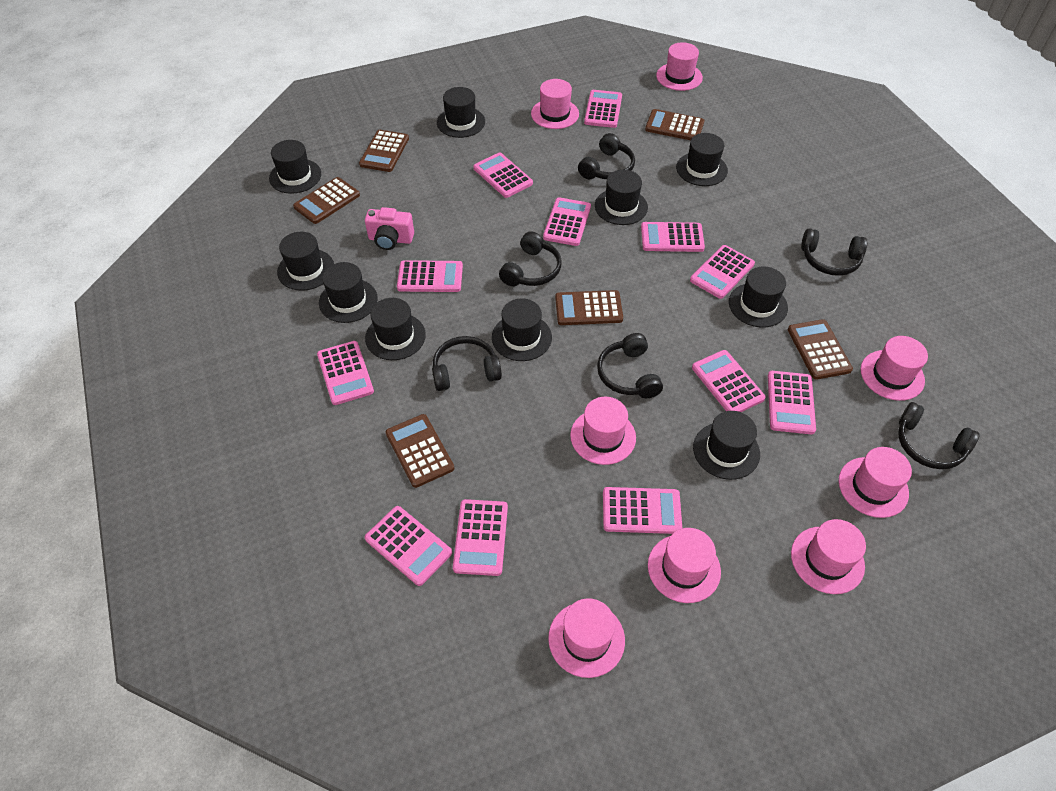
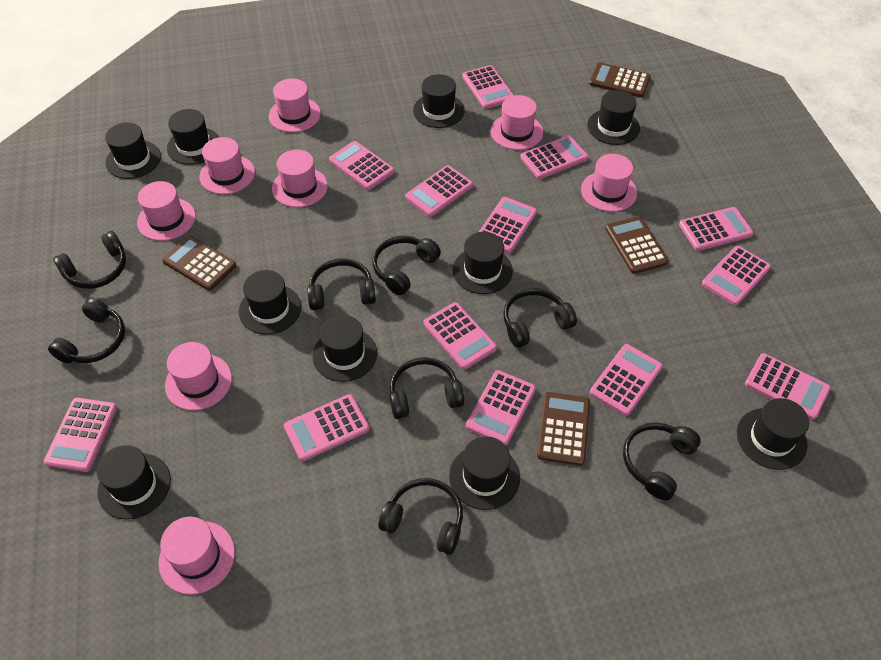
black headphones: [432,336,502,391] [499,231,562,286] [578,133,635,179] [597,333,663,398] [801,228,867,276] [898,402,980,469] = 6 -> [48,297,125,363] [53,231,126,289] [307,258,376,310] [372,236,441,295] [379,478,463,555] [390,357,464,419] [503,288,577,348] [623,422,701,500] = 8
brown calculator: [293,177,360,224] [359,130,409,172] [386,414,454,488] [555,290,623,325] [645,109,705,140] [788,319,853,380] = 6 -> [162,236,237,291] [537,392,590,466] [589,63,651,97] [605,216,669,274] = 4
pink calculator: [317,341,374,405] [365,506,452,586] [397,260,463,292] [453,499,508,576] [474,152,533,198] [543,197,591,246] [584,90,622,128] [603,487,682,534] [641,222,705,252] [690,245,755,299] [692,350,766,412] [768,371,816,434] = 12 -> [44,398,117,472] [284,394,370,461] [329,141,394,190] [405,165,473,217] [423,302,497,370] [462,65,514,109] [466,370,536,446] [479,197,537,253] [520,136,589,179] [590,344,663,416] [679,207,754,251] [702,246,771,306] [745,353,831,420] = 13
pink camera: [365,207,414,250] = 1 -> none = 0

